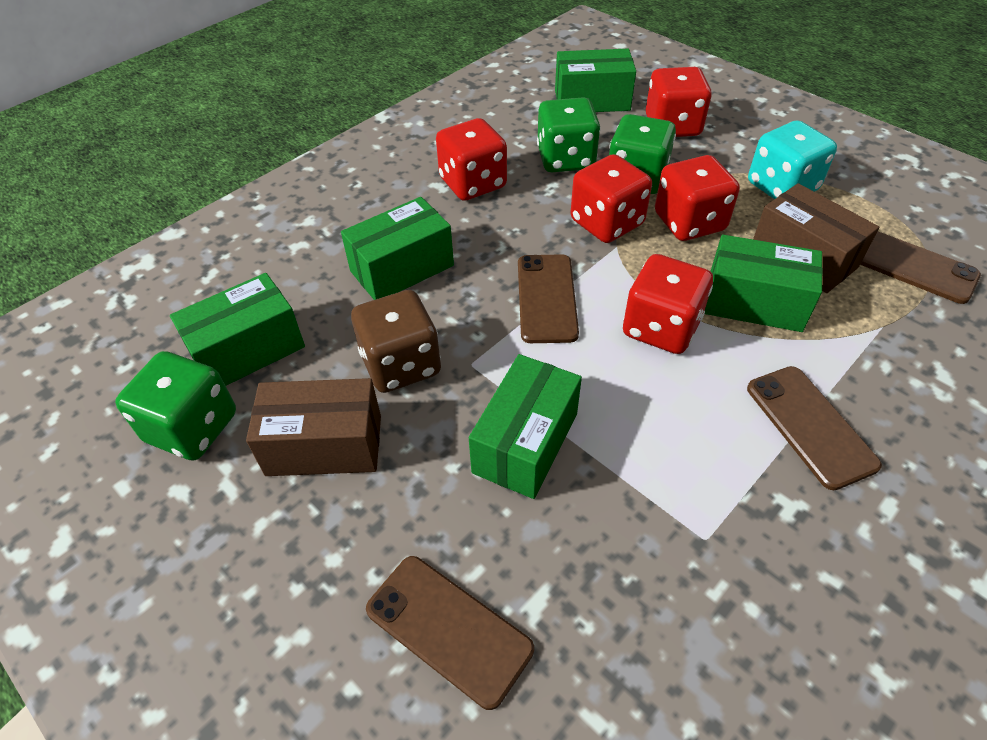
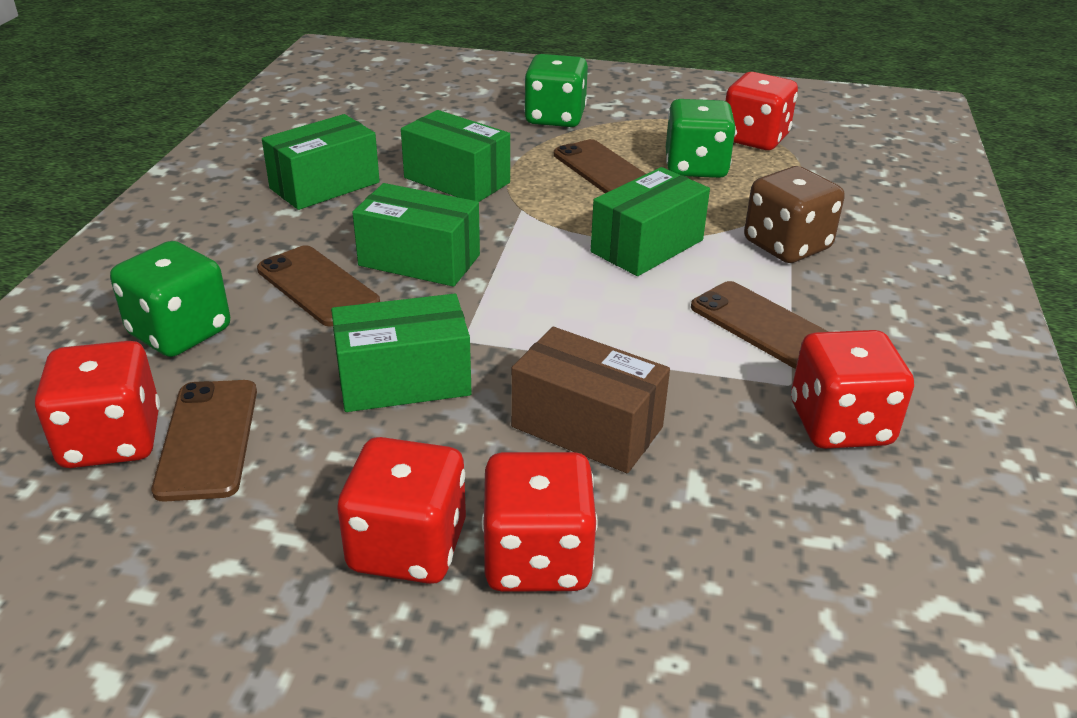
brown box: [246,378,381,476] [753,183,879,293] = 2 -> [511,327,670,473] = 1
turquoise dice: [748,120,837,199] = 1 -> none = 0

